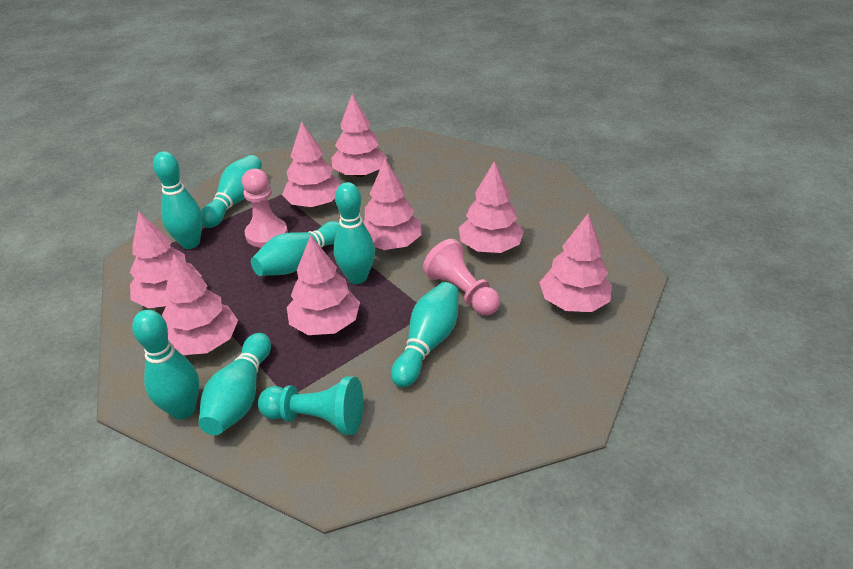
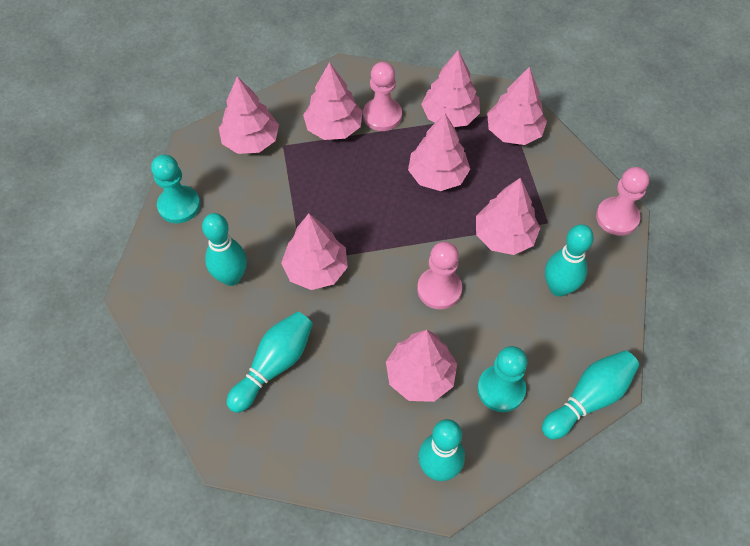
pink pawn: [242,169,288,248] [423,239,500,316] = 2 -> [363,62,402,131] [417,242,462,309] [596,167,649,236] = 3
turquoise bowling pin: [132,310,199,419] [153,151,203,249] [198,333,271,435] [201,155,262,228] [251,221,339,276] [333,182,375,284] [391,282,459,387] = 7 -> [202,213,247,286] [226,311,313,413] [418,419,465,481] [542,350,639,440] [545,224,594,297] = 5
turquoise pawn: [258,376,363,435] = 1 -> [151,155,200,223] [477,346,527,412] = 2

